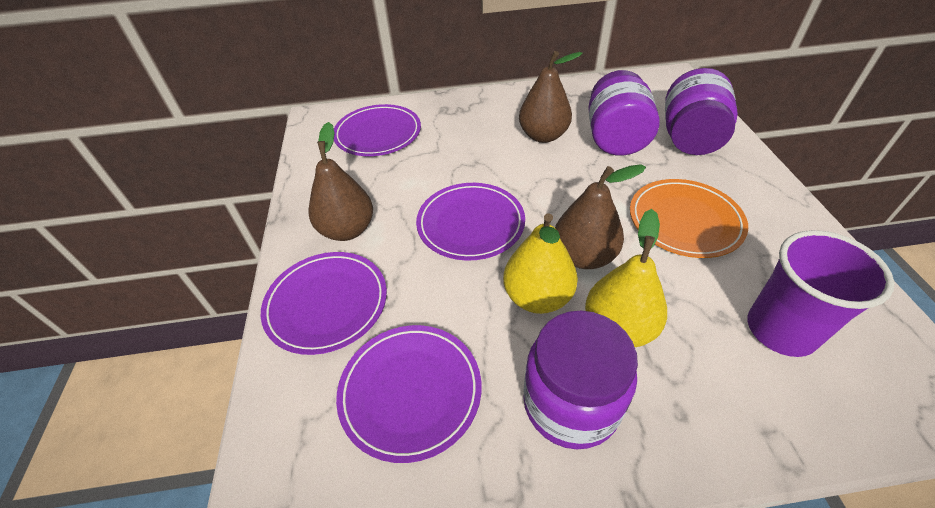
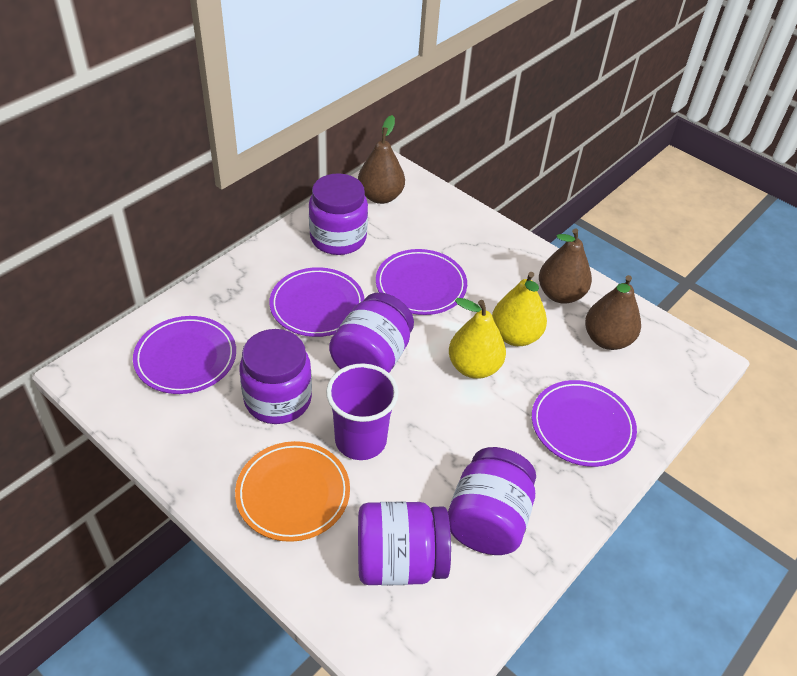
purple jar: [523,311,638,449] [588,70,660,156] [665,68,738,155] = 3 -> [240,329,312,424] [309,173,368,255] [329,292,414,373] [358,501,451,586] [448,447,536,555] = 5

